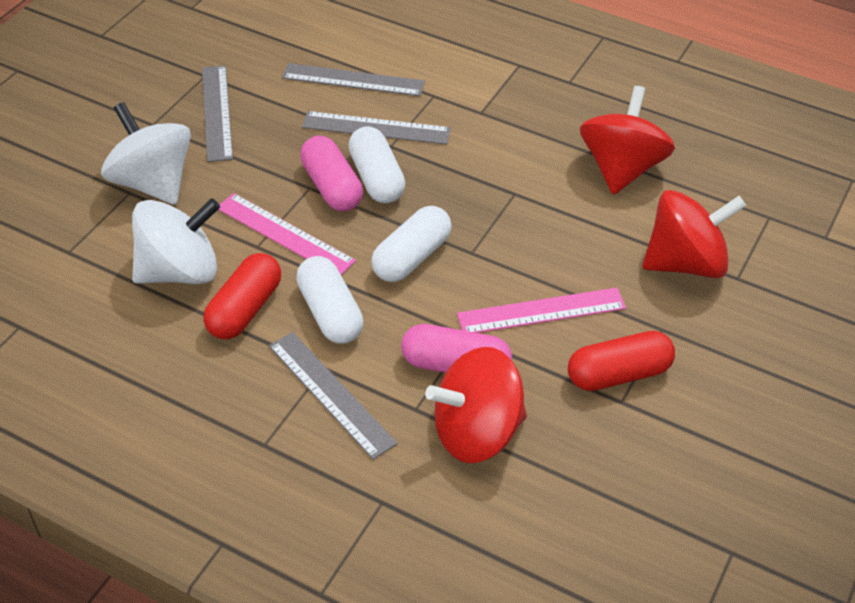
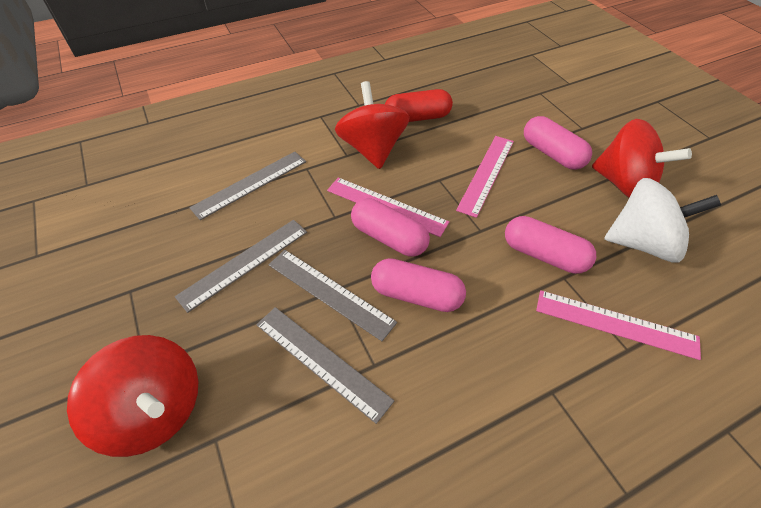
pink capsule: [300,135,363,212] [401,324,512,373] = 2 -> [351,198,430,256] [371,258,466,312] [505,216,596,274] [524,116,592,170] = 4
pink ruler: [218,193,356,275] [457,287,626,333] = 2 -> [327,177,449,237] [456,136,514,218] [536,290,701,360] = 3
red capsule: [203,253,281,339] [568,331,675,391] = 2 -> [385,89,453,122] = 1
white capsule: [296,256,363,344] [348,126,405,203] [371,206,452,282] = 3 -> none = 0
white spinning top: [101,102,191,205] [132,198,220,284] = 2 -> [604,178,721,263] = 1

